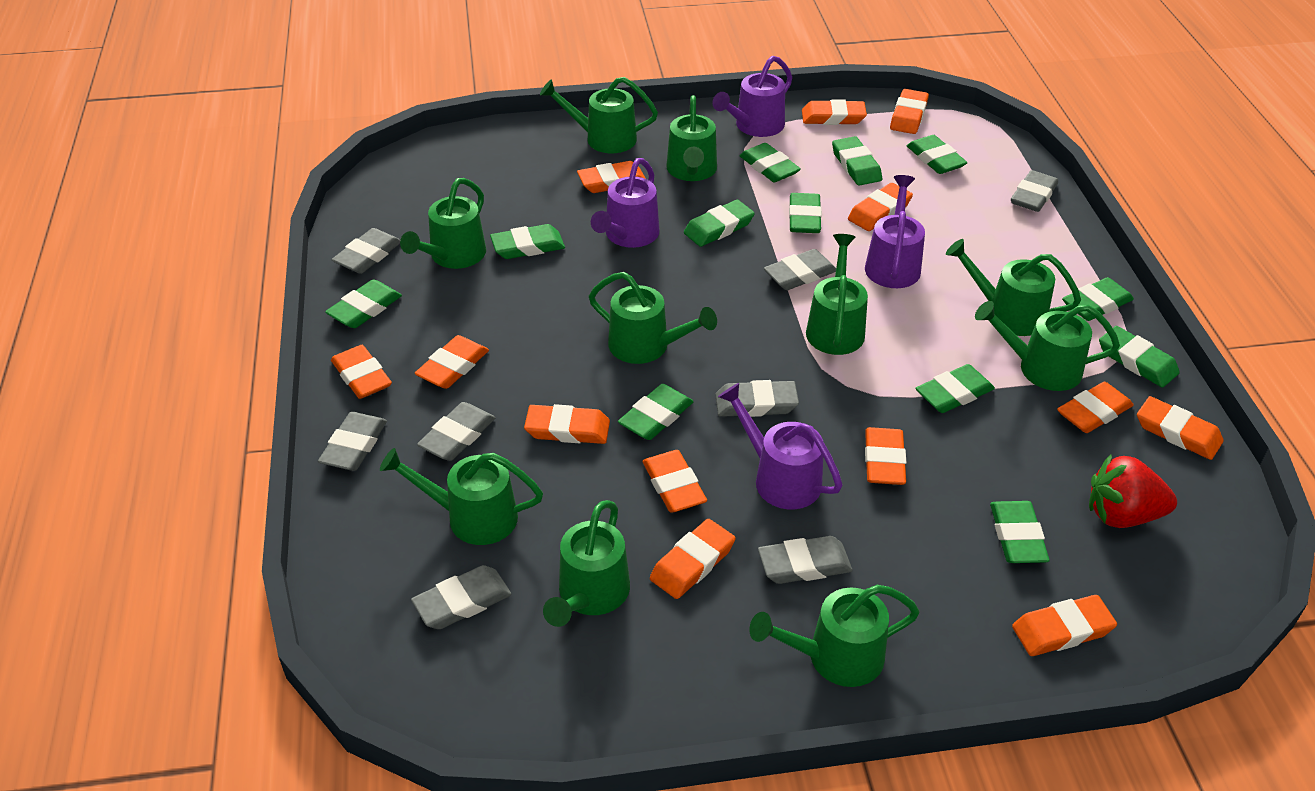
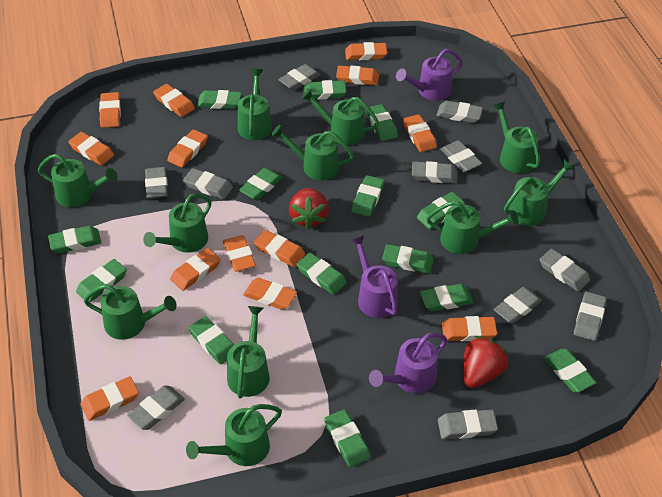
green eraser: [325,279,402,328] [490,224,565,259] [618,384,694,440] [684,200,755,247] [740,143,801,182] [789,193,822,233] [832,136,882,186] [907,135,968,174] [915,364,995,413] [990,501,1050,563] [1062,277,1134,321] [1099,326,1180,388] = 12 -> [48,226,101,253] [76,259,127,302] [188,316,234,365] [197,90,242,109] [239,168,283,200] [296,253,347,295] [303,80,346,100] [324,409,370,467] [351,175,384,217] [366,104,398,141] [382,244,434,274] [417,192,465,229] [420,284,473,311] [544,349,596,392] = 14
green watering can: [380,448,543,545] [400,178,486,269] [540,77,658,153] [543,500,630,627] [589,272,717,364] [666,95,717,181] [749,585,920,687] [806,234,868,355] [946,239,1081,336] [975,301,1120,391] = 10 -> [38,154,117,207] [84,284,177,340] [143,193,212,253] [186,404,282,466] [227,306,270,398] [238,69,272,140] [271,125,354,180] [301,89,379,145] [426,200,518,254] [493,101,540,173] [504,160,575,226] = 11
grey eraser: [318,412,387,471] [332,228,400,274] [411,565,512,629] [417,402,496,461] [715,380,799,417] [758,536,853,584] [764,249,836,290] [1011,170,1058,212] = 8 -> [127,386,185,430] [145,167,168,199] [183,168,233,199] [278,64,321,91] [412,161,458,183] [436,101,483,123] [438,410,498,439] [440,140,482,172] [494,287,542,324] [540,249,590,292] [574,292,607,341] = 11
purple watering can: [591,158,660,248] [712,56,792,137] [718,383,843,509] [865,175,925,288] = 4 -> [351,235,398,318] [369,332,447,394] [396,49,463,101] = 3
red strawberry: [1089,454,1177,528] = 1 -> [289,188,329,229] [463,336,508,388] = 2

